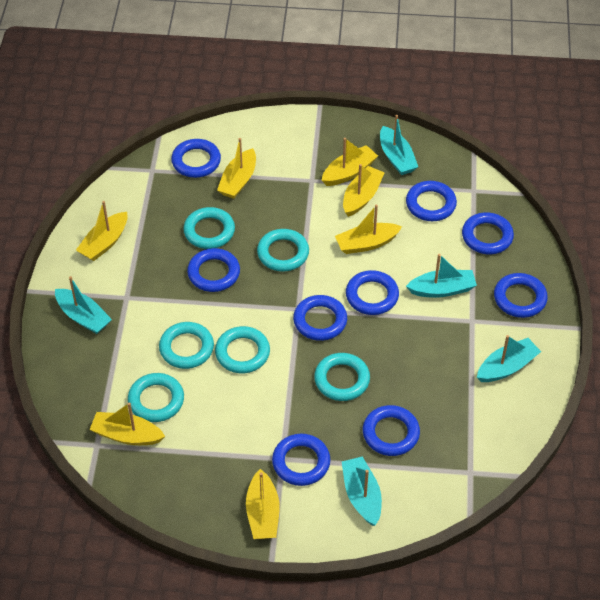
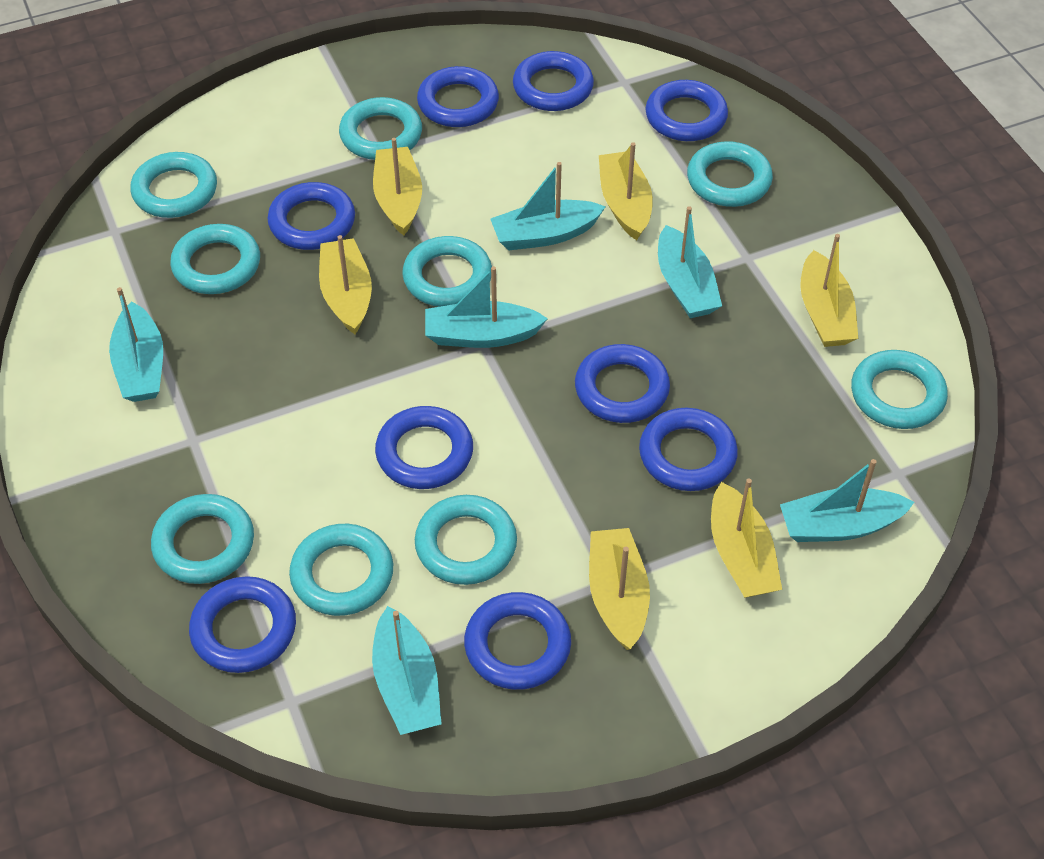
turquoise boat: [55,276,112,334] [342,456,382,526] [380,115,418,175] [406,254,477,298] [477,335,541,382] = 5 -> [109,287,163,402] [372,606,442,735] [425,266,548,348] [491,162,606,250] [658,206,722,318] [780,459,914,542] = 6
turquoise ring: [128,373,184,422] [159,322,214,369] [183,207,235,249] [215,326,270,373] [257,229,309,272] [314,353,370,401] = 6 -> [130,152,217,218] [151,494,254,584] [170,224,260,294] [289,524,393,616] [339,97,422,160] [402,236,492,307] [415,495,517,585] [687,141,773,207] [851,350,948,429] = 9
yellow boat: [76,201,128,261] [89,402,165,445] [217,138,256,199] [246,469,280,539] [322,138,378,186] [335,205,402,254] [343,164,385,217] = 7 -> [319,235,372,334] [373,138,422,236] [589,528,650,650] [599,142,653,240] [711,478,782,598] [800,234,858,347] = 6

